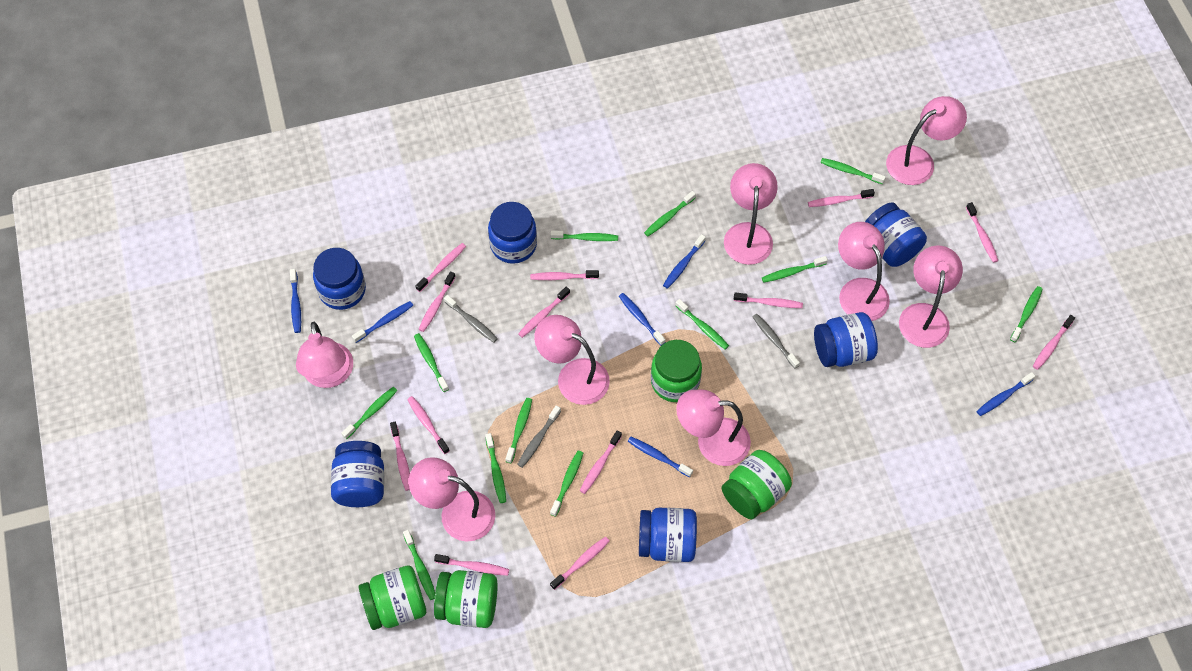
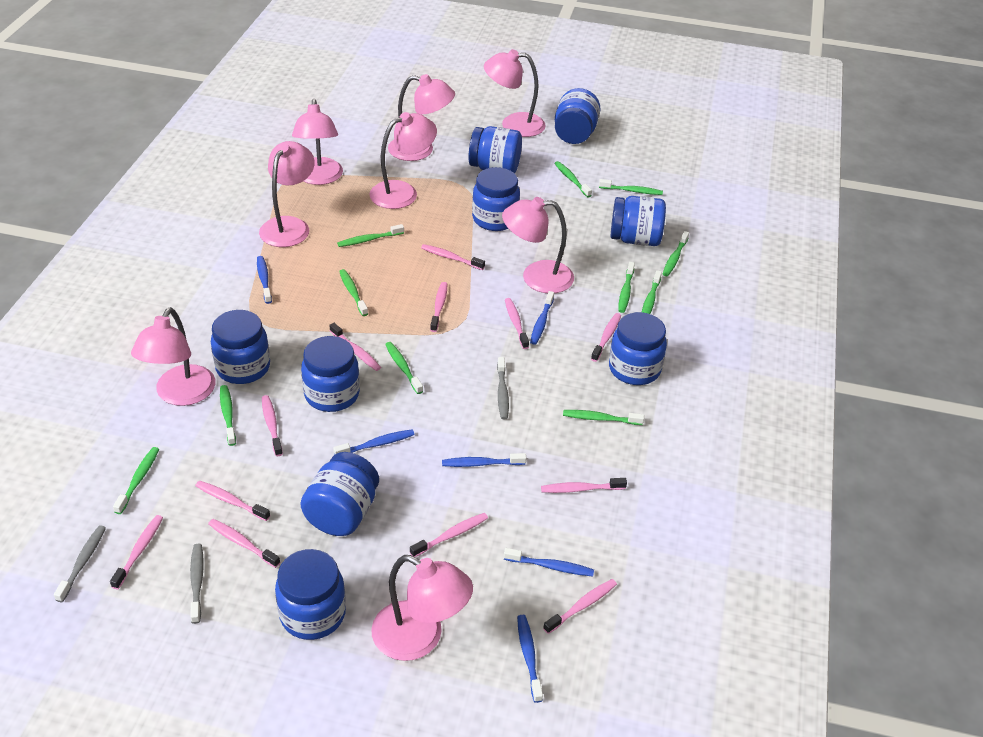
blue jar: [313,248,366,310] [331,441,384,507] [488,202,537,264] [639,508,697,562] [814,312,878,367] [865,202,927,267] = 6 -> [211,310,270,384] [275,549,346,640] [300,452,379,536] [301,336,360,412] [468,126,522,173] [472,167,520,231] [555,88,600,144] [609,312,667,385] [611,196,666,246] = 9
green jar: [359,565,426,630] [434,570,498,628] [651,340,702,402] [722,450,792,519] = 4 -> none = 0
green toothbrush: [341,387,398,439] [403,530,435,600] [414,333,449,392] [485,433,506,503] [506,398,532,463] [550,230,618,241] [550,451,583,517] [644,191,696,236] [675,299,729,349] [762,256,828,283] [820,158,886,184] [1010,286,1043,342] = 12 -> [113,447,159,514] [220,385,236,446] [337,224,404,247] [339,269,368,316] [385,342,423,394] [554,161,592,197] [563,410,644,425] [599,179,663,195] [618,262,635,313] [642,270,662,314] [663,231,689,276] = 11
pink toothbrush: [390,422,410,491] [407,396,450,454] [415,243,466,292] [419,271,456,332] [434,554,509,576] [518,287,570,338] [530,270,599,280] [550,537,610,590] [580,430,622,494] [734,292,803,308] [808,189,875,207] [966,202,998,263] [1033,315,1075,370] = 13 -> [110,515,163,589] [195,481,270,521] [208,519,280,568] [262,395,283,456] [329,323,381,371] [410,513,488,557] [421,244,485,270] [430,282,447,332] [505,298,529,349] [541,478,627,493] [543,579,617,634] [591,313,621,362] = 12

